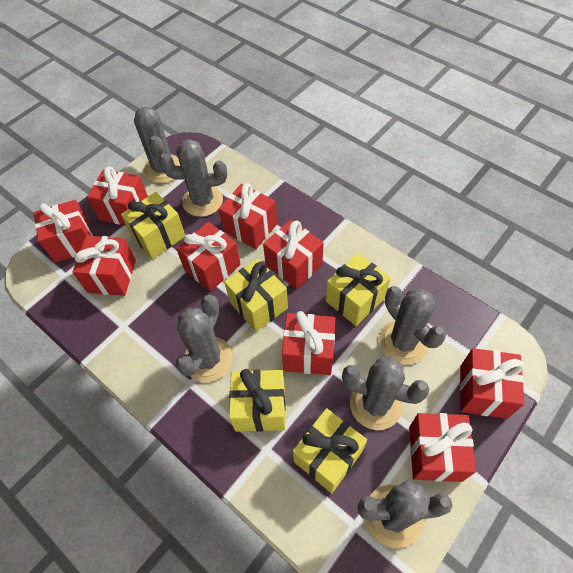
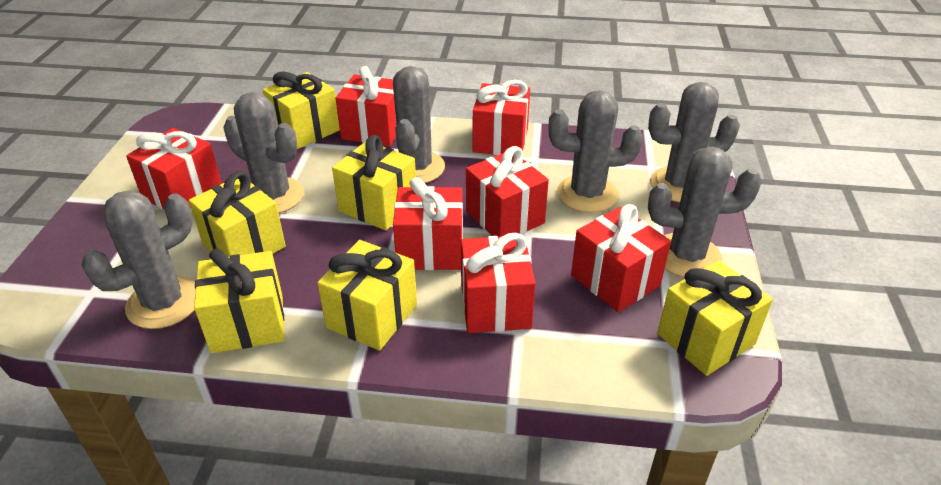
red gift: [34,200,93,263] [72,236,136,296] [87,166,148,225] [176,222,241,292] [218,183,277,249] [263,219,324,289] [282,311,336,375] [409,413,476,482] [460,348,524,419] = 9 -> [126,128,222,209] [335,66,396,146] [393,177,463,270] [461,233,536,333] [466,146,549,237] [473,80,530,155] [571,204,671,312] = 7
yellow gift: [121,192,185,259] [224,259,288,332] [229,369,286,432] [293,408,367,493] [326,253,391,326] = 5 -> [189,171,286,257] [194,248,284,353] [263,72,340,149] [318,240,417,351] [332,135,416,230] [657,260,773,376] = 6

